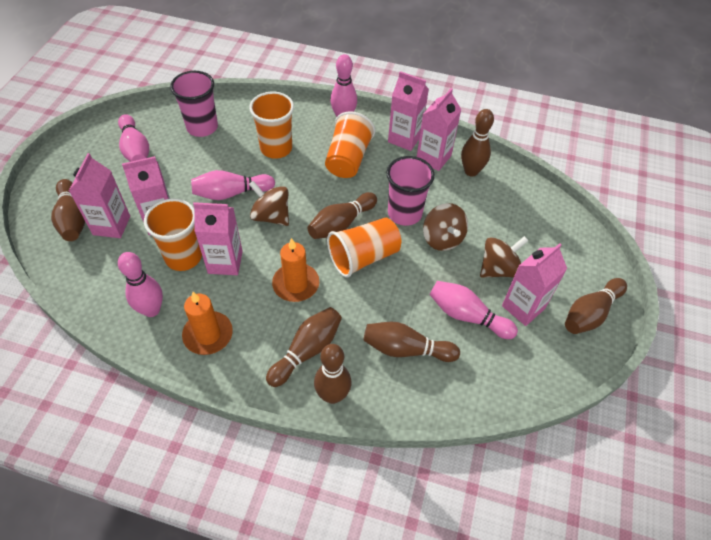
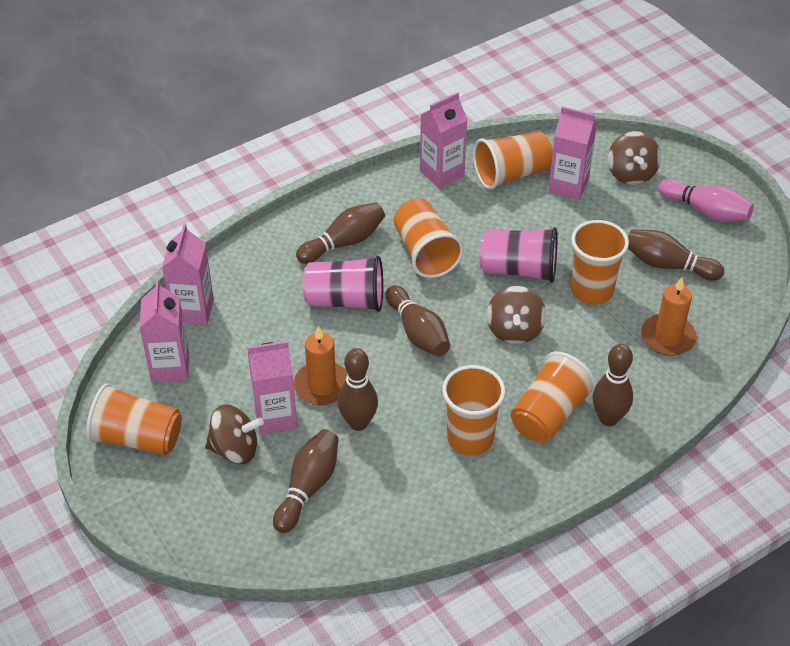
brown bowling pin: [51,179,85,241] [266,307,342,387] [307,192,377,239] [314,344,351,404] [363,322,460,362] [461,109,494,177] [565,278,627,334] = 7 -> [273,429,339,533] [296,202,385,264] [338,348,378,431] [385,285,450,357] [593,344,633,426] [628,230,724,281] = 6
orange cup: [144,199,202,271] [249,92,294,159] [325,112,375,178] [327,218,401,278] = 4 -> [86,383,182,455] [394,198,464,278] [442,365,505,455] [473,131,553,190] [511,352,597,443] [571,220,629,305] = 6
pink bowling pin: [118,114,149,162] [118,252,163,317] [191,170,275,200] [330,54,357,117] [429,281,518,339] = 5 -> [658,179,754,222] = 1
pink carton: [69,153,130,238] [122,156,170,235] [193,202,243,275] [388,71,429,151] [417,88,461,171] [502,243,567,326] = 6 -> [139,280,189,382] [162,224,214,325] [248,341,297,434] [420,92,468,188] [548,107,597,200] = 5

